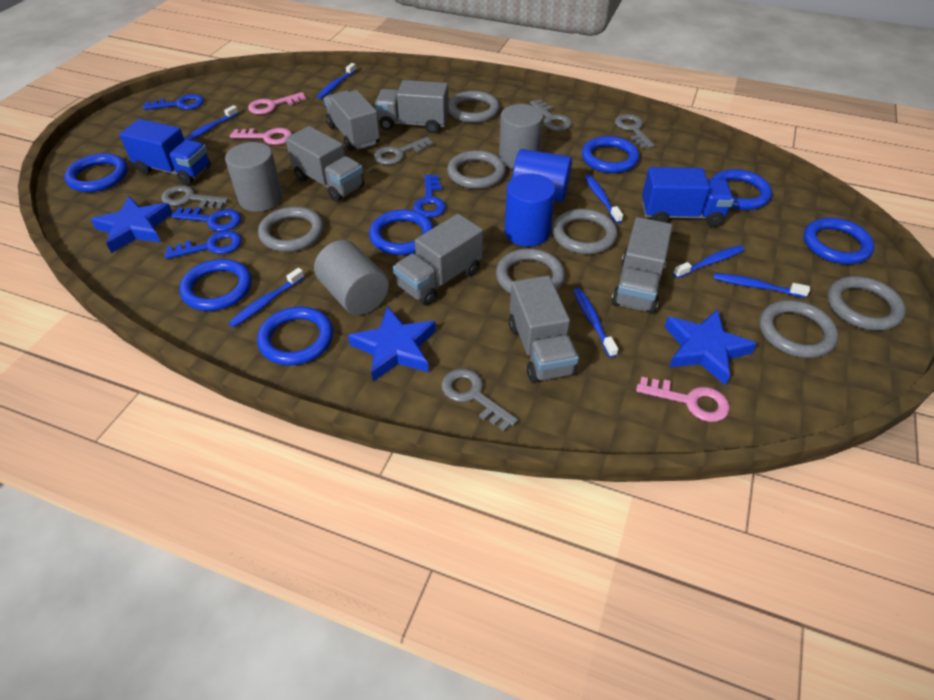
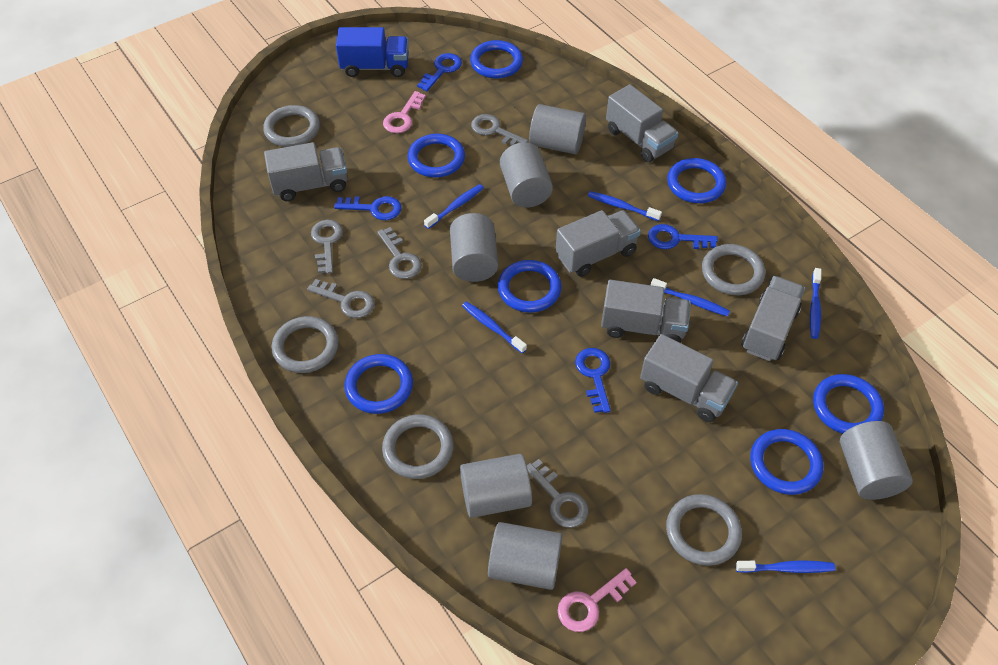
blue cylinder: [505,173,556,247] [512,149,572,202] = 2 -> none = 0
blue star: [91,196,173,253] [348,306,436,381] [665,309,757,385] = 3 -> none = 0
blue toothbrush: [184,105,239,140] [229,268,304,327] [317,63,356,99] [573,288,618,358] [584,174,623,223] [673,245,745,278] [713,273,810,298] = 7 -> [424,184,484,229] [462,301,527,354] [588,191,662,221] [651,278,730,316] [736,560,835,573] [810,268,821,339] = 6
blue truck: [119,119,211,185] [642,167,734,227] = 2 -> [336,27,409,77] = 1
grey cylinder: [225,142,283,212] [314,240,389,315] [499,104,544,169] = 3 -> [450,213,498,282] [460,454,532,518] [488,522,562,590] [500,142,553,208] [529,104,586,154] [840,421,913,500] = 6
grey ring: [258,206,324,252] [447,150,506,189] [448,91,500,123] [496,248,565,294] [552,209,618,254] [759,300,839,358] [827,276,906,331] = 7 -> [263,105,320,147] [272,316,338,373] [382,414,454,479] [666,494,742,566] [702,244,765,295] = 5
pink key: [230,128,292,145] [248,92,306,114] [636,377,730,422] = 3 -> [383,91,426,133] [558,568,637,632] = 2

